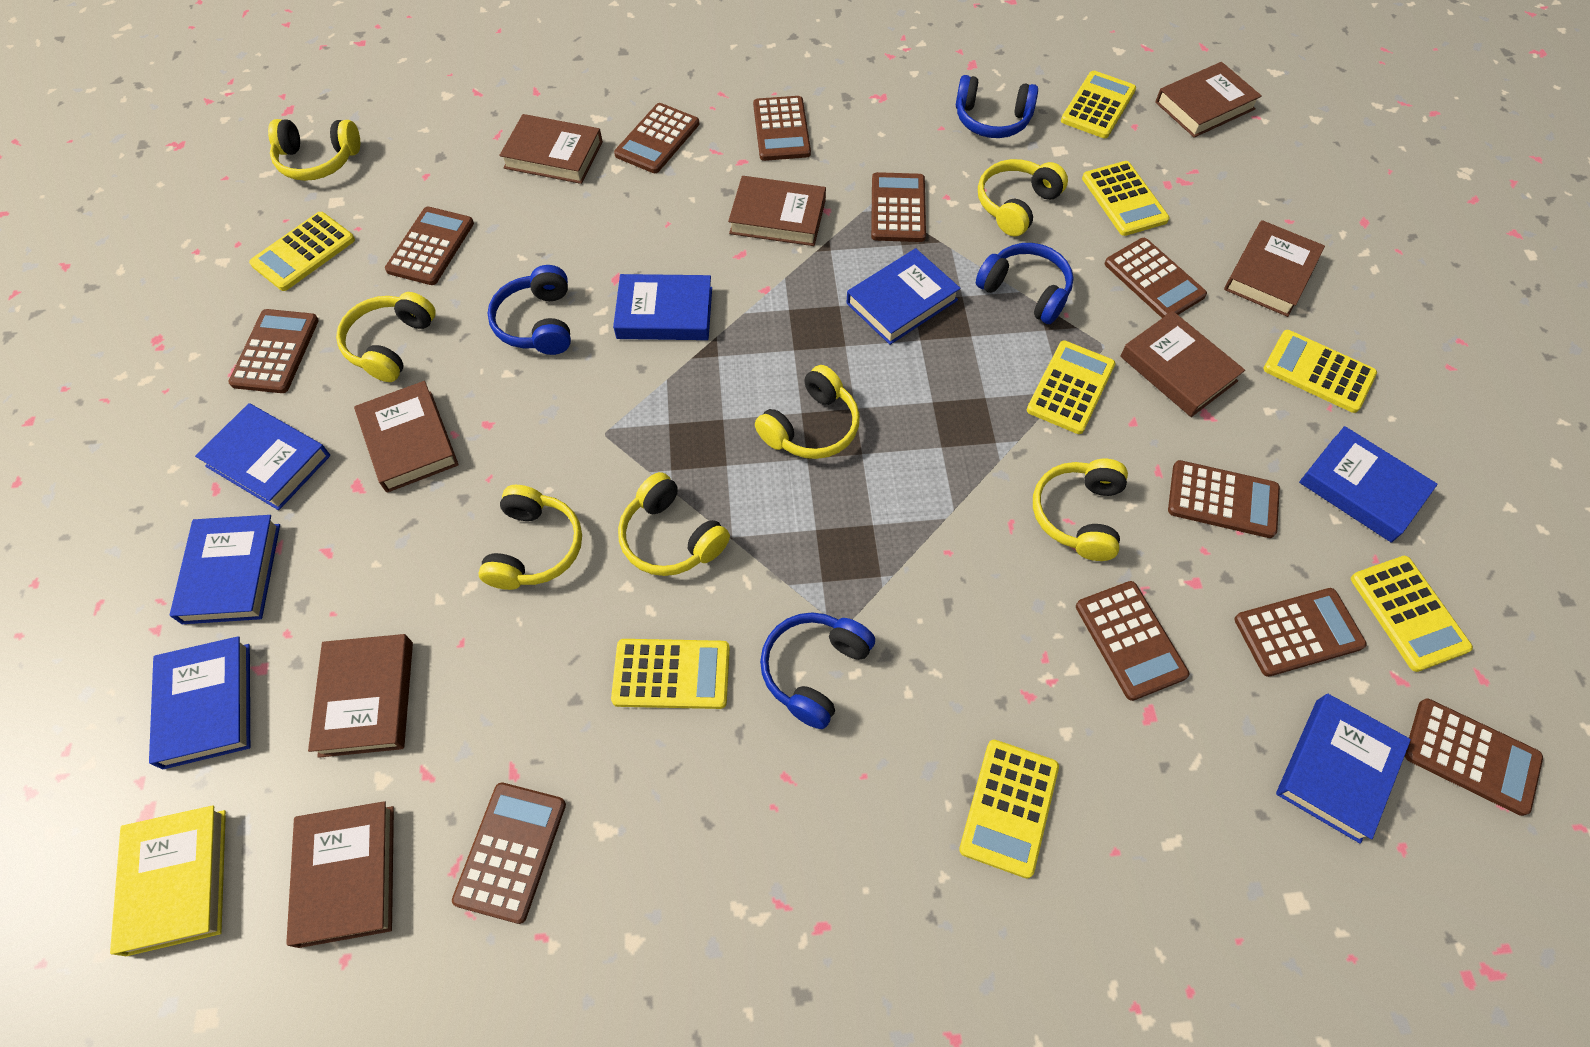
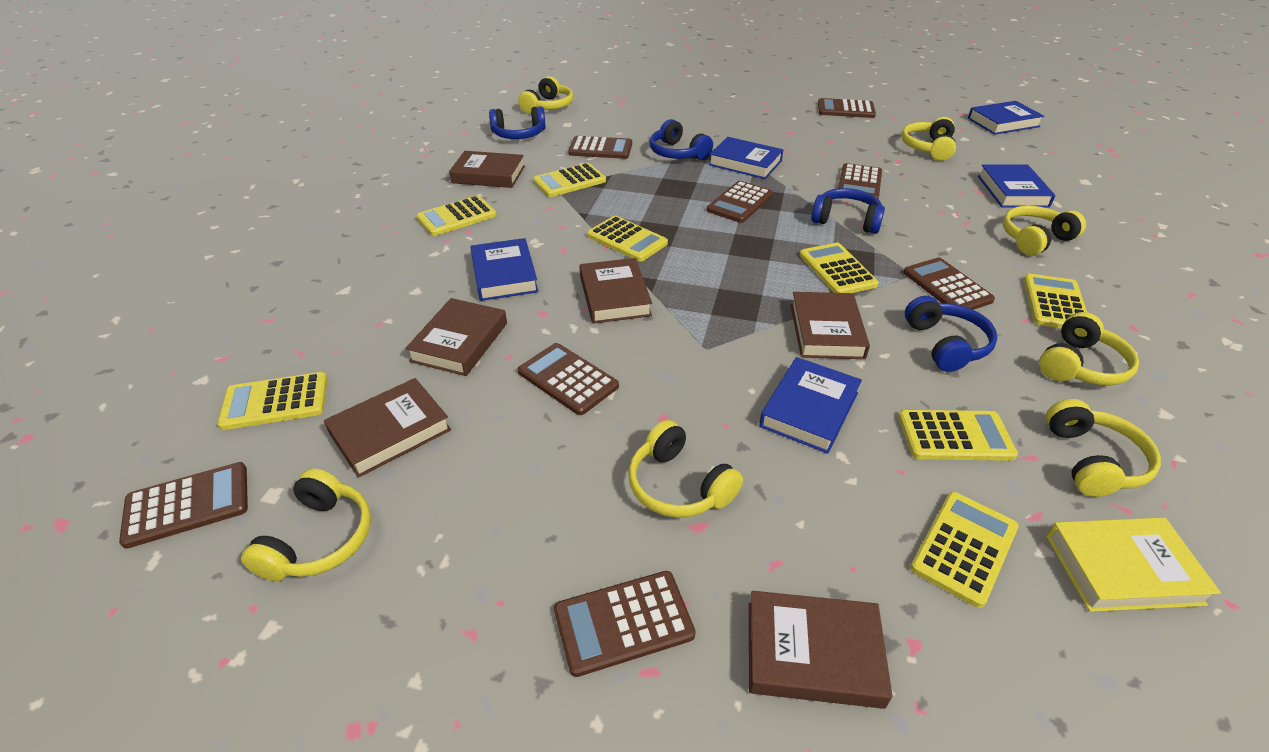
blue book: [149,636,250,769] [170,515,280,624] [195,403,330,510] [613,274,712,340] [847,248,961,345] [1276,694,1411,844] [1299,426,1438,543] = 7 -> [470,238,538,301] [709,137,783,179] [759,357,862,454] [968,101,1044,135] [978,164,1055,208] = 5
brown book: [286,801,394,948] [308,634,413,758] [354,381,459,493] [499,114,603,184] [728,176,826,246] [1120,311,1245,417] [1155,62,1262,138] [1224,220,1325,317] = 8 -> [324,378,451,478] [405,298,507,376] [449,151,525,188] [580,258,652,324] [749,591,893,709] [791,292,870,359] = 6
brown calculator: [228,309,319,393] [385,207,474,285] [452,782,566,924] [614,103,699,173] [753,96,811,161] [871,172,926,242] [1076,581,1189,701] [1104,238,1207,318] [1168,460,1280,538] [1234,588,1367,677] [1405,699,1543,816] = 11 -> [119,462,248,549] [518,343,619,415] [554,571,696,677] [568,136,632,159] [707,181,773,223] [818,98,876,118] [838,163,882,199] [903,257,995,310] = 8

